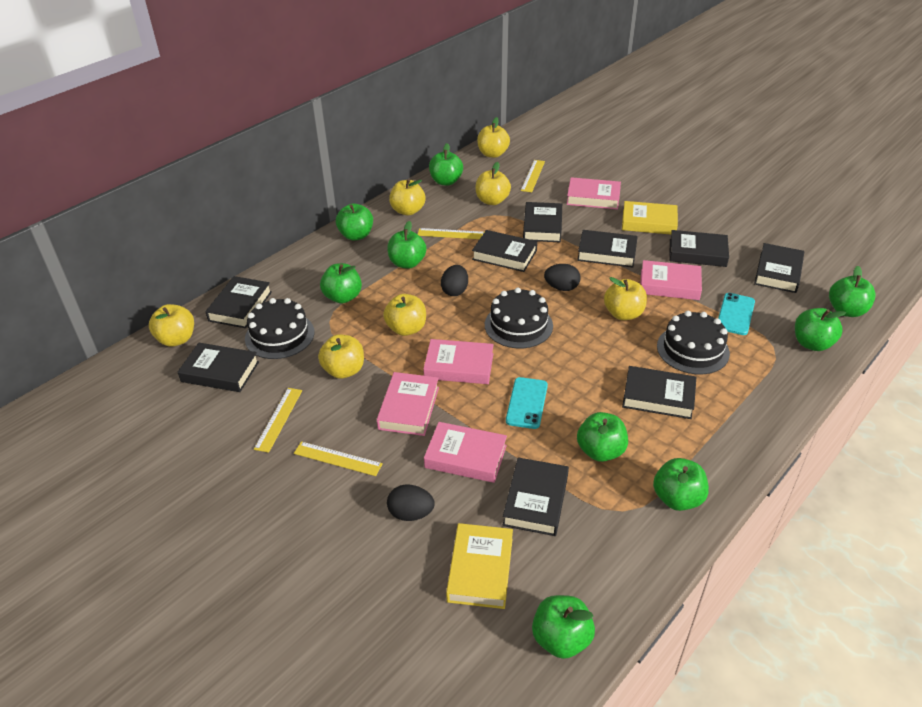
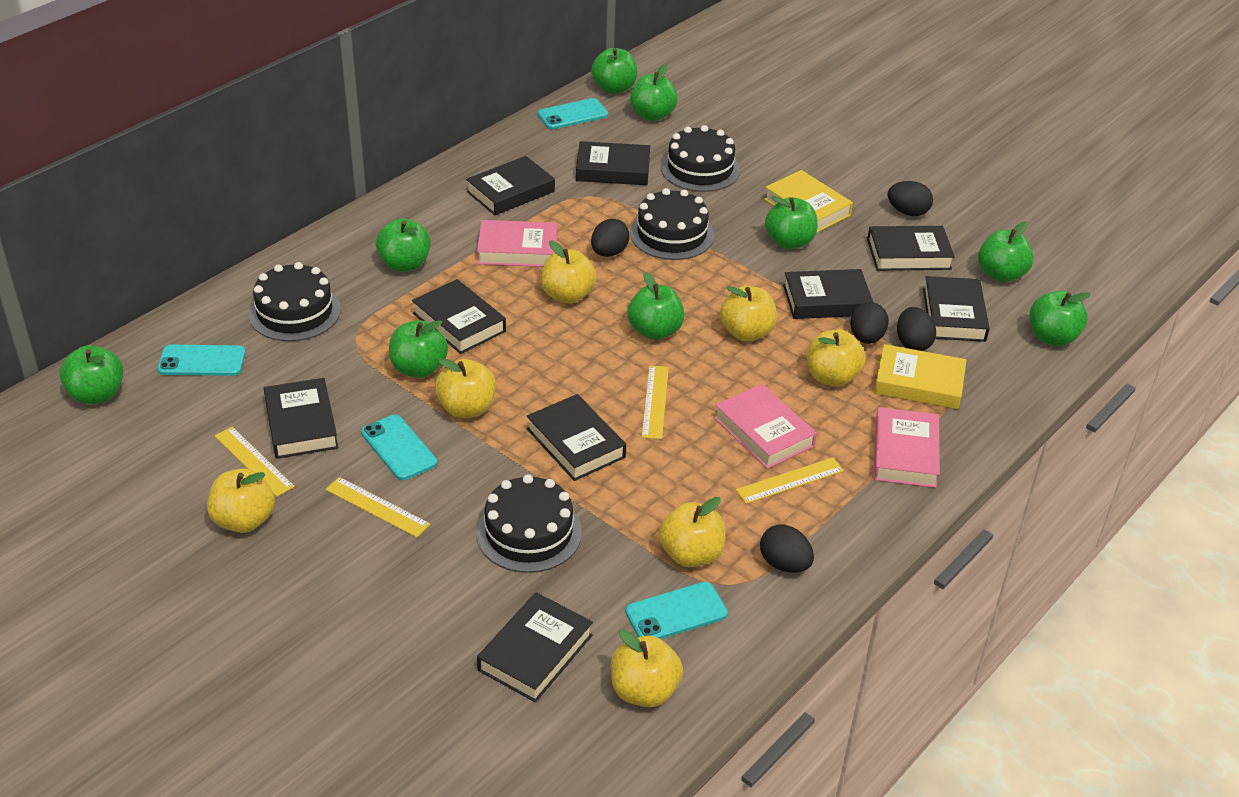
black cake: [245,298,315,359] [485,287,553,348] [657,311,730,374] = 3 -> [249,262,341,341] [476,475,582,573] [630,188,714,260] [661,125,740,192] = 4
black egg: [387,484,435,521] [441,265,468,296] [544,264,581,291] = 3 -> [591,219,630,257] [760,525,814,573] [850,302,889,344] [888,181,933,216] [897,307,936,351] = 5
pink book: [377,372,439,436] [423,339,494,384] [424,422,507,483] [567,177,621,210] [640,260,702,300] = 5 -> [477,220,557,267] [714,384,817,469] [874,407,940,488] = 3
turquoise phone: [506,377,548,429] [718,293,755,335] = 2 -> [157,345,246,376] [361,414,437,480] [538,98,608,129] [625,582,728,639] = 4

